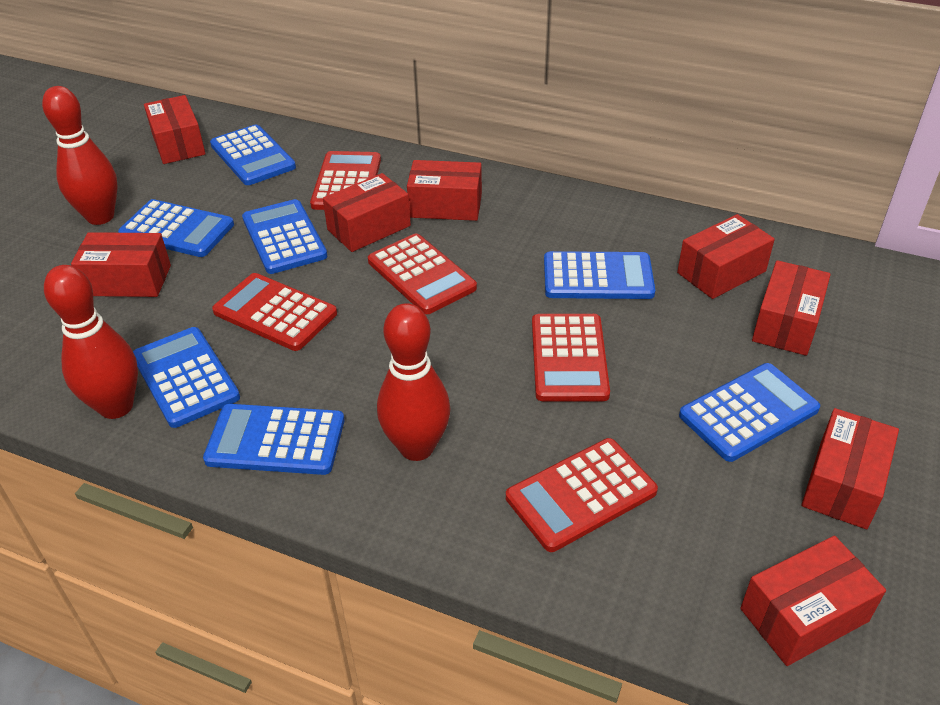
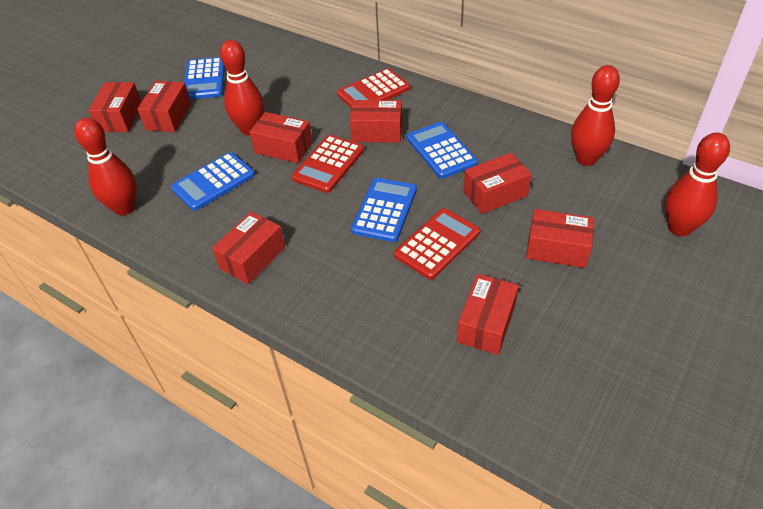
blue calculator: [118,199,234,257] [133,327,240,428] [203,404,344,475] [210,124,296,185] [242,199,327,274] [544,251,655,299] [679,363,820,462] = 7 -> [171,152,255,211] [184,57,225,100] [351,178,417,242] [407,122,478,179] = 4
red bowling pin: [42,86,117,225] [44,265,138,419] [377,303,450,461] = 3 -> [74,118,137,215] [220,40,264,135] [571,65,620,166] [665,133,730,237] = 4
red calculator: [212,273,337,351] [310,151,381,210] [368,234,477,314] [506,438,658,552] [532,314,610,401] = 5 -> [292,135,364,193] [337,68,410,108] [394,208,480,280] = 3

